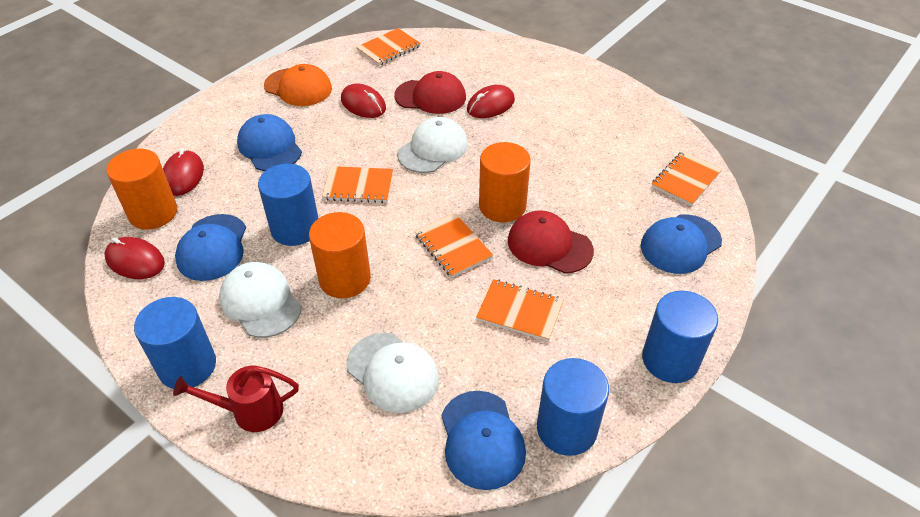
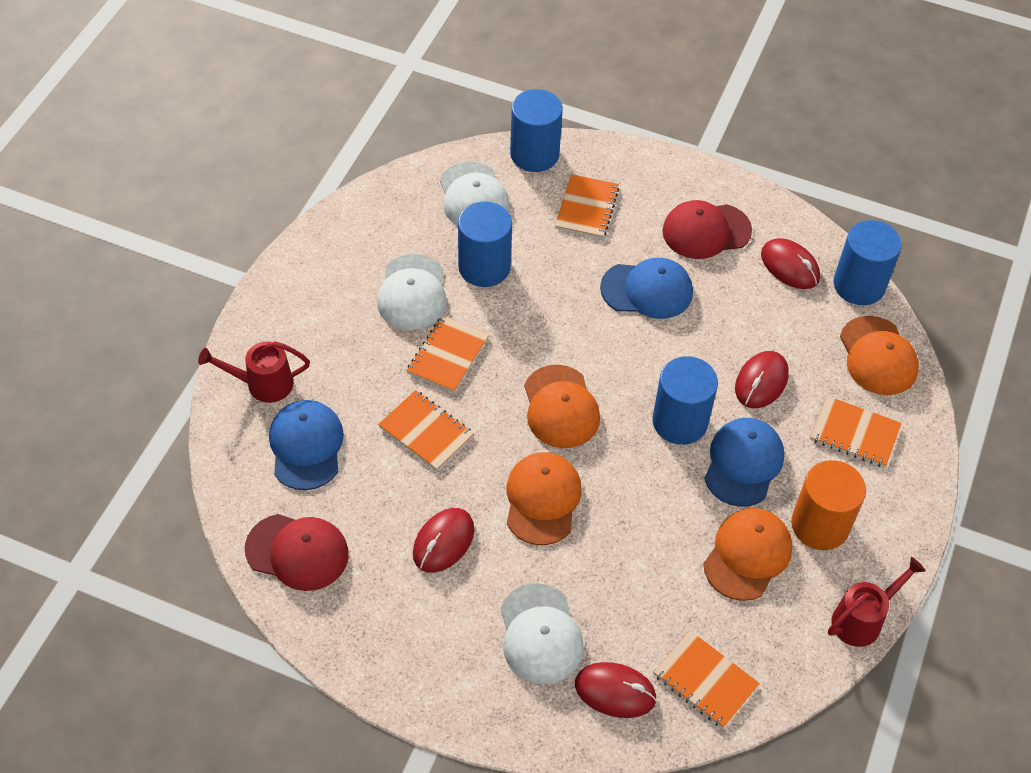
blue cap: [175,214,246,281] [237,114,302,171] [441,391,526,490] [641,214,722,274] = 4 -> [269,400,344,490] [600,258,693,319] [704,418,784,507] = 3
orange cap: [264,64,332,106] = 1 -> [507,452,582,545] [524,365,600,448] [703,508,793,601] [840,316,919,395] = 4
orange cylinder: [106,149,177,230] [309,212,371,298] [479,142,531,222] = 3 -> [791,460,866,550] = 1
red watering can: [173,366,299,432] = 1 -> [198,341,310,403] [828,557,926,647] = 2

